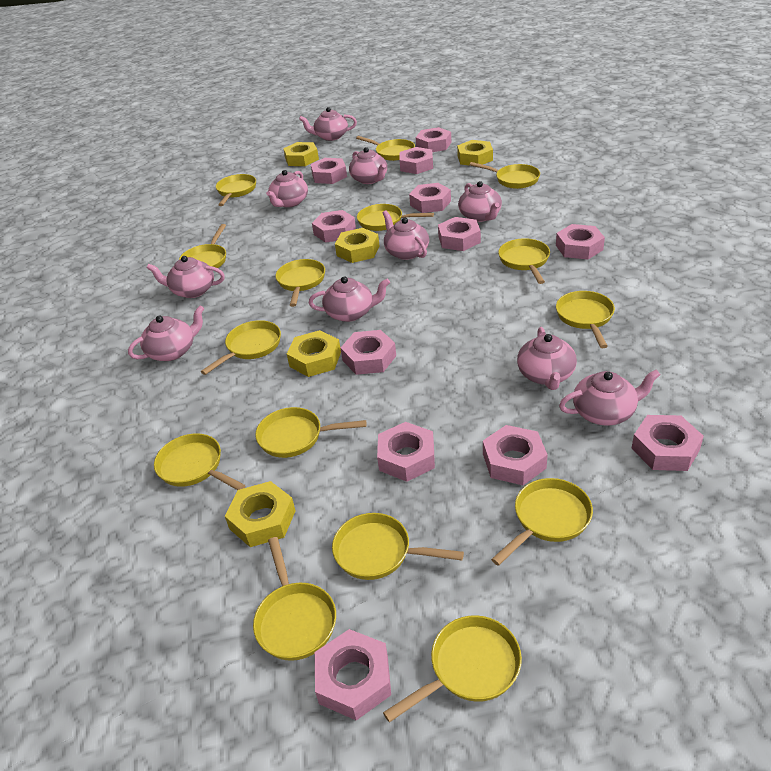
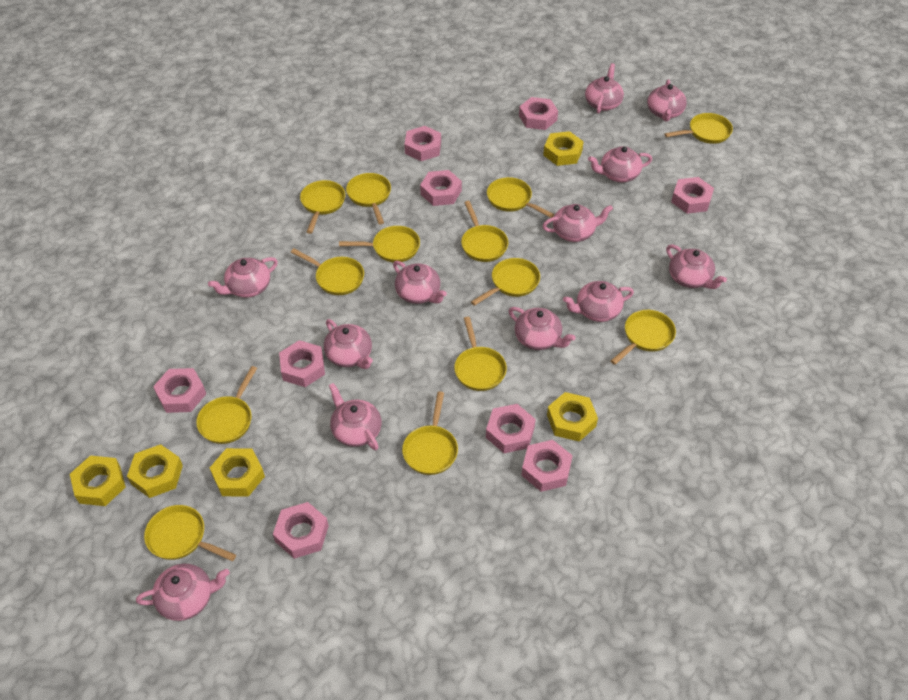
pink nut: [310,158,347,184] [312,210,356,243] [315,629,391,720] [340,330,396,375] [377,422,435,482] [399,147,433,174] [409,183,451,213] [416,127,451,152] [438,217,481,251] [483,425,548,485] [556,224,605,260] [631,415,704,471] = 12 -> [153,368,206,413] [273,502,329,559] [279,340,325,387] [404,126,441,161] [420,170,462,206] [486,404,536,453] [519,97,558,130] [521,440,573,492] [671,177,714,214] = 9
pink teapot: [128,305,205,361] [147,256,225,298] [266,170,308,208] [299,107,357,141] [309,276,390,322] [349,147,387,184] [383,210,429,260] [458,181,502,222] [517,327,577,390] [559,369,661,426] = 10 -> [136,563,230,621] [208,257,278,298] [324,319,373,369] [329,383,382,450] [393,261,447,304] [509,307,576,350] [543,204,613,242] [563,281,634,322] [585,63,624,114] [588,146,652,182] [647,79,687,122] [666,244,727,289] = 12
yellow pan: [154,433,246,490] [179,224,226,268] [201,320,281,375] [216,174,256,206] [253,537,336,661] [255,407,366,458] [275,259,325,307] [332,513,464,580] [356,136,415,161] [357,204,434,231] [383,615,522,722] [470,162,540,189] [491,478,593,566] [498,238,550,284] [556,291,615,348] = 15 -> [144,505,236,561] [196,366,257,444] [291,248,364,295] [300,180,345,234] [339,226,420,262] [346,173,391,224] [402,391,458,475] [454,317,507,391] [461,201,508,262] [471,258,540,306] [487,177,554,218] [611,310,676,365] [664,113,733,144] = 13

